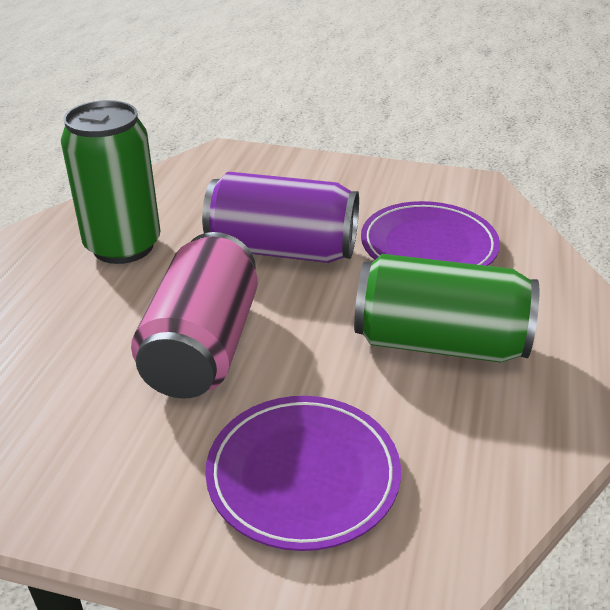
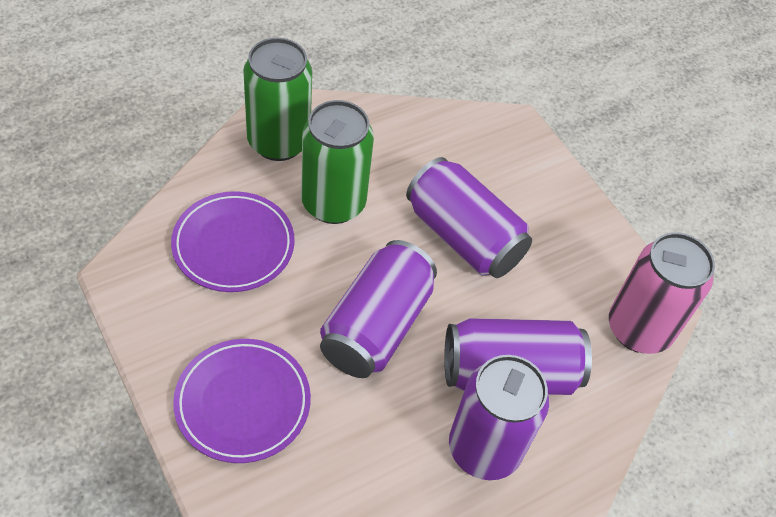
purple can: [202,172,359,263] = 1 -> [320,240,437,378] [406,157,532,278] [444,318,592,395] [449,355,549,480] = 4

